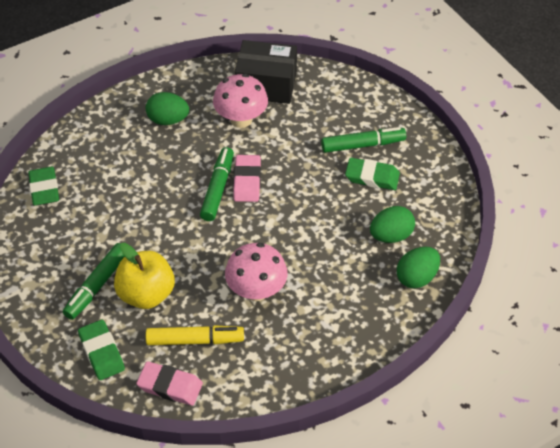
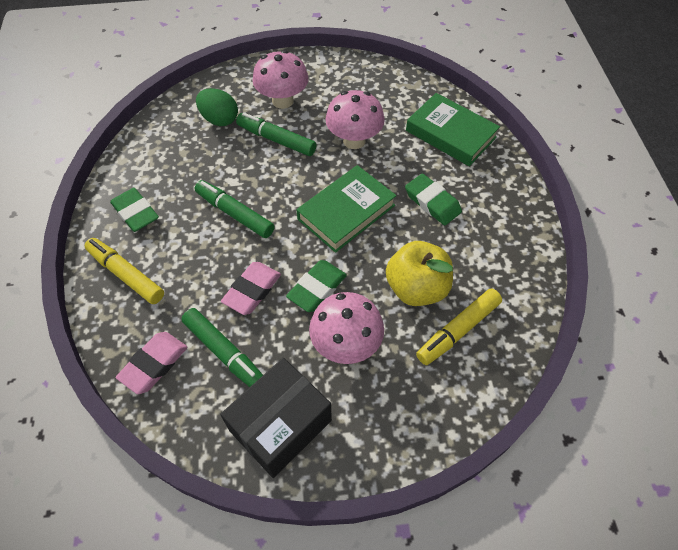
green book: none = 0 -> [297,165,397,253] [406,93,500,166] = 2
green egg: [146,92,189,125] [370,206,415,243] [397,246,440,289] = 3 -> [196,88,238,126] = 1
pink mushroom: [213,74,268,128] [225,243,288,301] = 2 -> [252,50,309,109] [309,292,384,364] [325,90,385,149] = 3
yellow marker: [146,325,244,345] = 1 -> [85,238,164,304] [416,289,502,365] = 2

